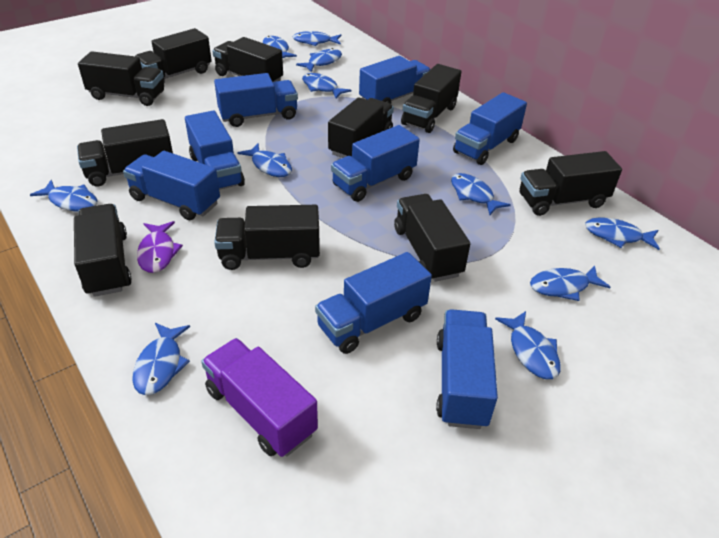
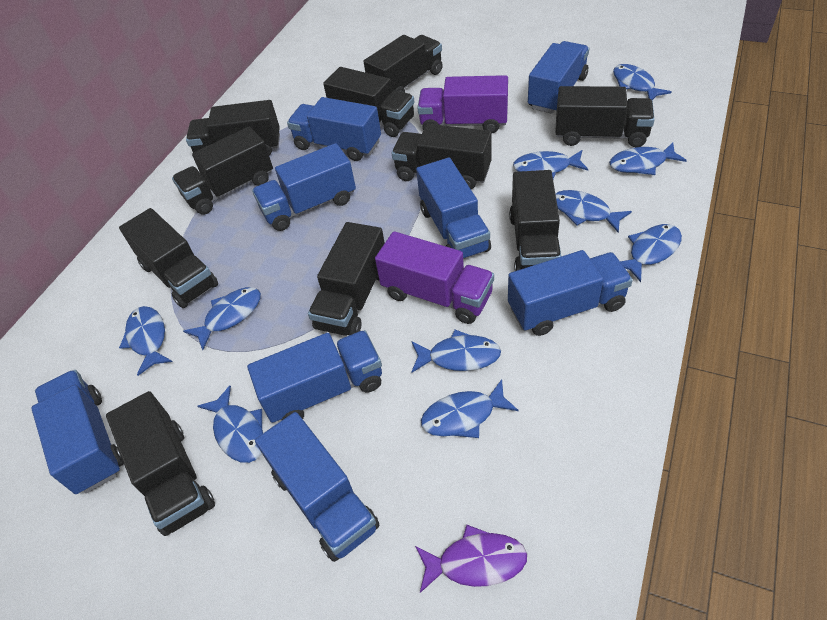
blue fish: [30,180,97,212] [132,323,190,395] [238,144,292,177] [263,36,297,58] [293,31,341,46] [296,48,342,72] [302,73,352,99] [451,173,511,215] [495,311,561,379] [530,265,610,301] [585,217,660,250] = 11 -> [119,306,173,376] [183,287,261,350] [197,386,263,463] [411,330,501,373] [421,379,519,438] [513,150,588,179] [555,190,632,233] [609,142,687,175] [613,64,671,100] [620,224,682,282] = 10
purple truck: [201,338,318,457] = 1 -> [375,231,494,324] [417,75,508,133] = 2

